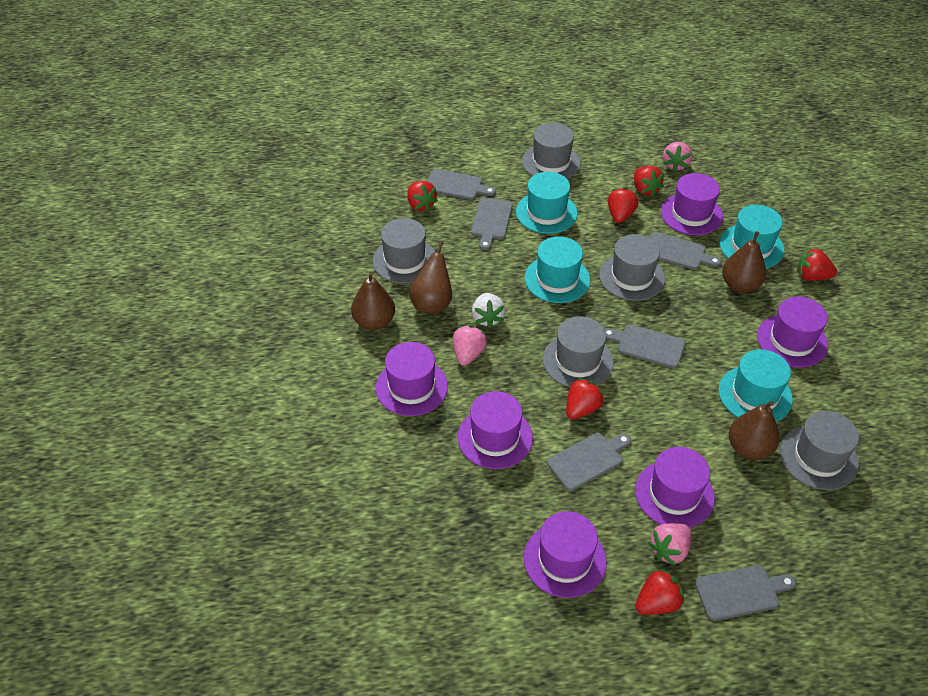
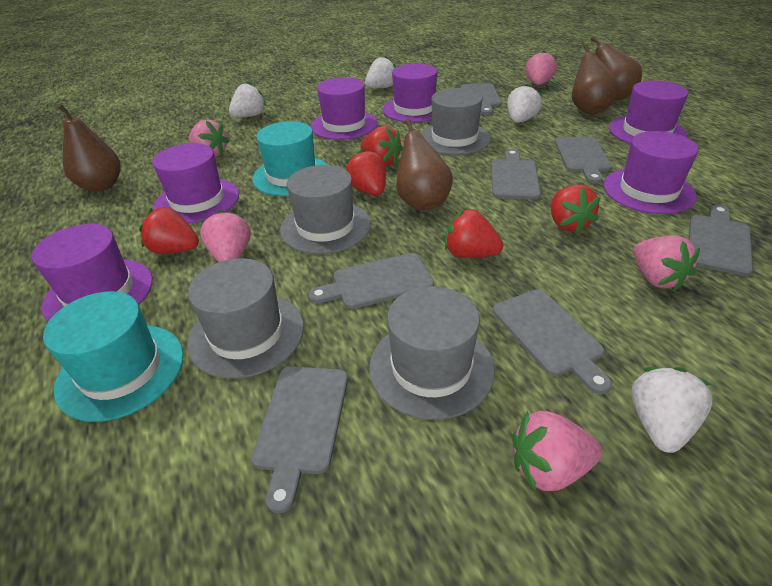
grey cutting board: [427,169,496,200] [471,198,513,250] [547,433,631,491] [605,325,685,368] [649,232,721,270] [695,565,796,621] = 6 -> [252,366,348,513] [308,253,434,309] [461,83,502,115] [491,149,541,200] [493,289,612,394] [555,137,612,184] [688,205,753,276] = 7
grey hat: [373,218,435,284] [522,123,581,179] [543,316,614,387] [599,234,665,301] [780,411,859,490] = 5 -> [187,258,304,379] [280,165,371,254] [369,286,495,420] [421,88,491,155] = 4
pink strawberry: [453,325,487,366] [648,523,692,566] [663,142,692,172] = 3 -> [189,119,229,157] [200,210,251,262] [512,411,602,491] [526,51,557,85] [633,235,700,290] = 5
red strawberry: [407,181,438,212] [566,378,604,419] [608,187,638,223] [634,166,664,197] [635,568,684,615] [797,248,837,281] = 6 -> [139,207,199,254] [346,149,386,195] [361,126,403,166] [445,209,503,258] [551,185,601,233] = 5
turquoise hat: [516,172,578,234] [525,236,590,303] [719,349,793,422] [720,205,784,268] = 4 -> [43,291,184,422] [252,121,328,196] = 2
white strawberry: [472,293,506,328] = 1 -> [229,82,266,117] [365,56,396,88] [507,84,542,123] [631,367,713,453] = 4

